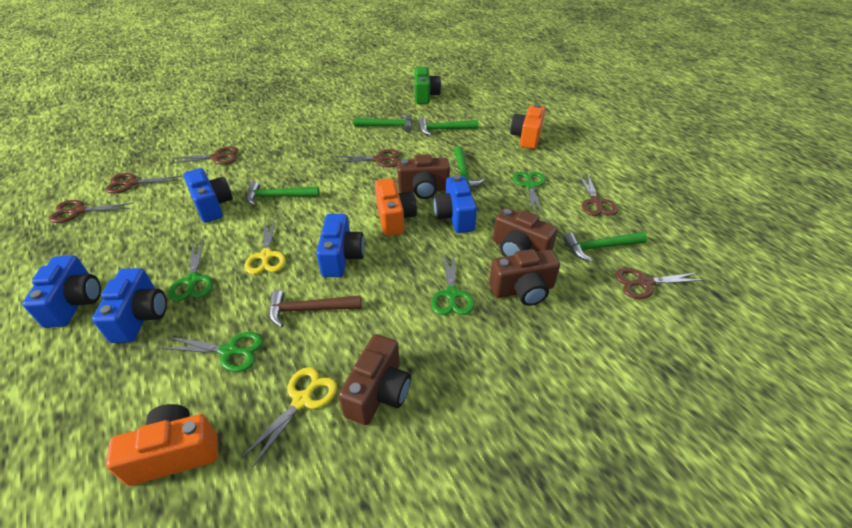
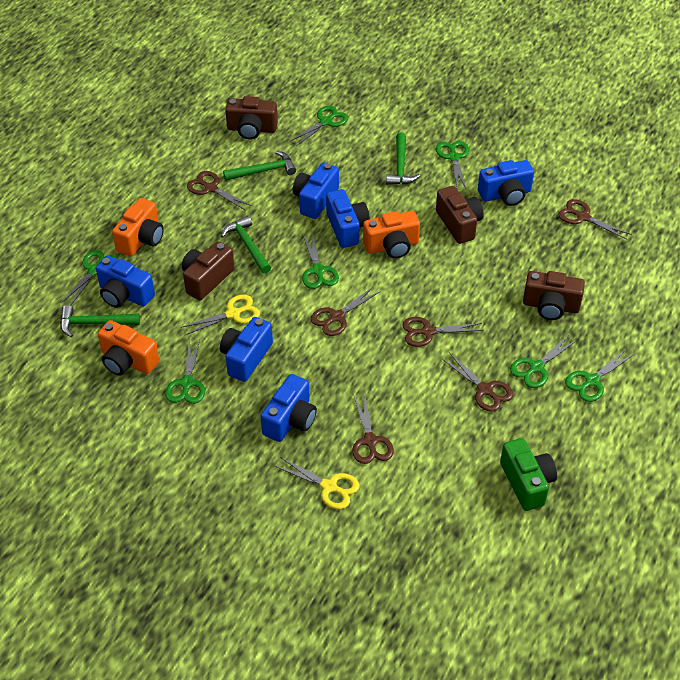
blue camera: [22,255,101,328] [92,268,167,343] [183,168,233,223] [316,214,365,277] [433,175,477,233] = 5 -> [96,256,155,308] [220,317,273,382] [261,374,317,442] [293,163,339,219] [326,189,370,248] [478,160,534,206] = 6
brown hammer: [269,290,361,327] = 1 -> none = 0
green hammer: [247,181,319,206] [354,114,412,132] [418,117,479,136] [454,146,485,189] [563,232,647,262] = 5 -> [60,305,140,337] [221,216,271,274] [223,151,296,181] [386,133,420,185] = 4
green scissors: [162,332,263,372] [168,239,213,302] [431,254,474,315] [513,171,546,214] = 4 -> [61,250,118,306] [165,339,205,404] [289,106,348,146] [302,232,339,289] [436,141,469,189] [510,334,577,388] [565,349,635,402] = 7

